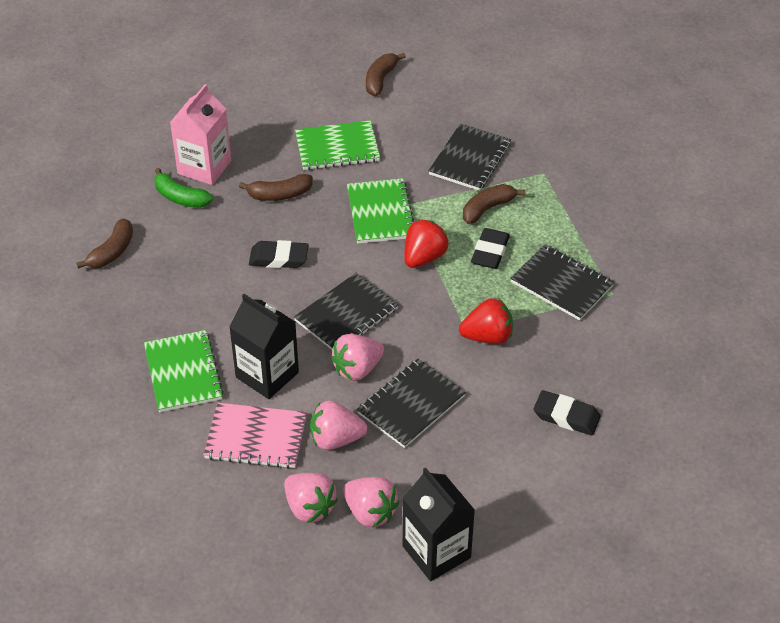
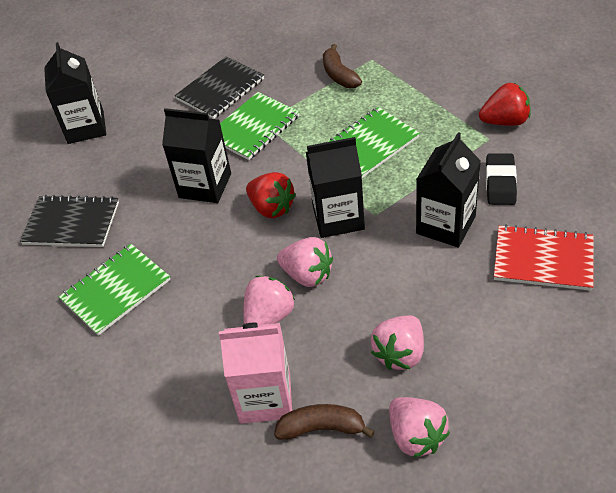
black carton: [229,294,299,399] [403,467,475,581] = 2 -> [44,42,106,144] [162,108,231,203] [306,137,365,238] [416,132,481,248] = 4
black eraser: [249,240,309,268] [471,228,510,269] [533,390,601,435] = 3 -> [486,153,517,205] = 1
black notebook: [294,273,399,350] [357,359,466,448] [428,123,511,191] [510,244,614,321] = 4 -> [20,195,119,247] [175,56,264,119] = 2
brown banana: [76,218,133,269] [239,174,313,201] [366,53,406,96] [463,184,525,224] = 4 -> [274,404,375,440] [323,44,362,88] = 2
green banana: [154,168,213,208] = 1 -> none = 0
pink notebook: [203,403,307,469] = 1 -> none = 0
red notebook: none = 0 -> [494,225,594,291] = 1

